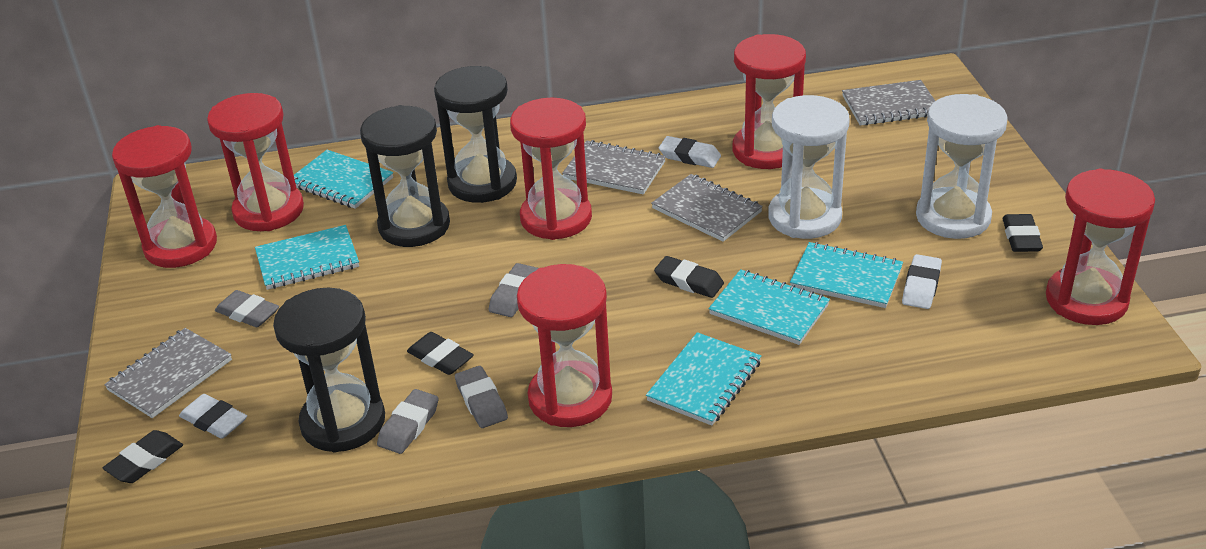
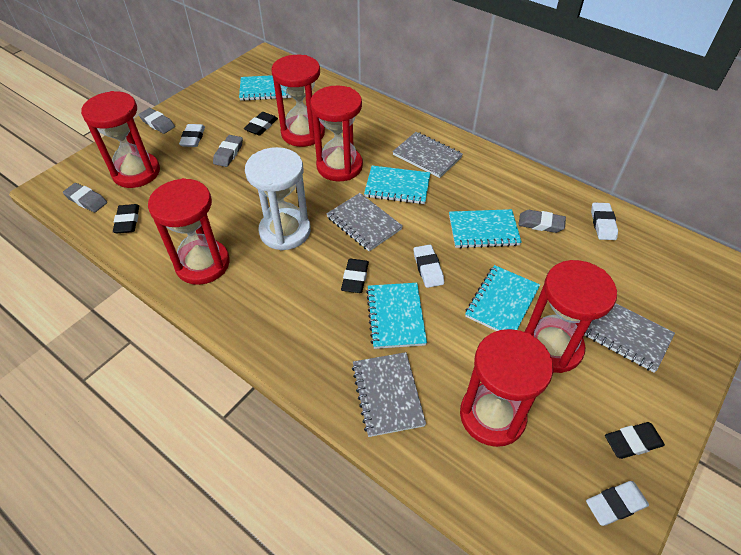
black hourglass: [273,288,385,453] [360,105,450,247] [434,66,517,203] = 3 -> none = 0
white eraser: [179,394,247,439] [659,136,721,168] [902,254,942,309] = 3 -> [179,124,205,147] [414,245,444,288] [586,481,649,526] [591,202,618,240] = 4
white hourglass: [768,95,850,239] [916,94,1008,239] = 2 -> [245,147,311,251] = 1

